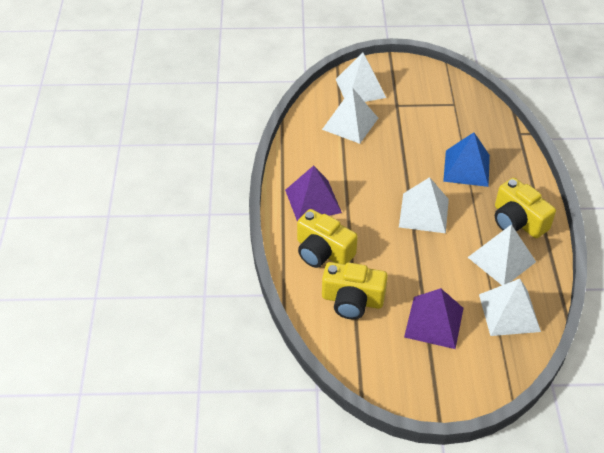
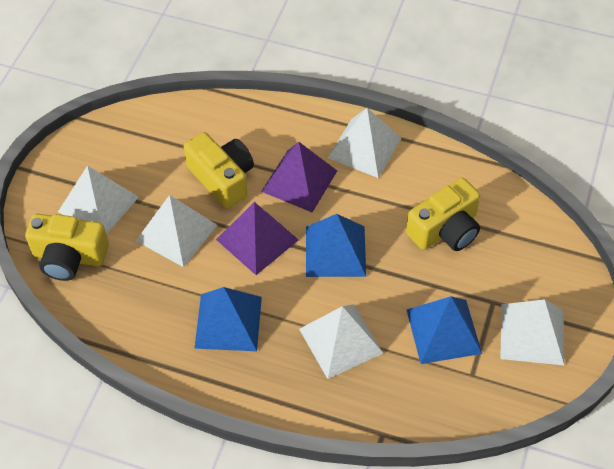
blue pyramid: [443,132,490,187] = 1 -> [194,287,262,351] [306,214,366,277] [407,296,482,364] = 3

